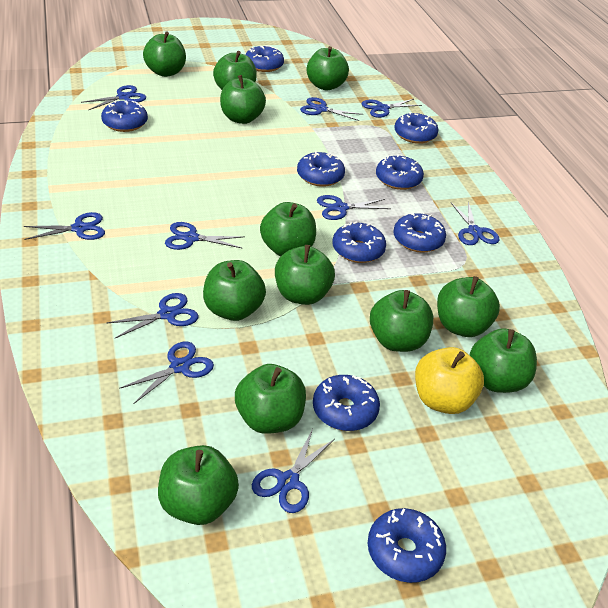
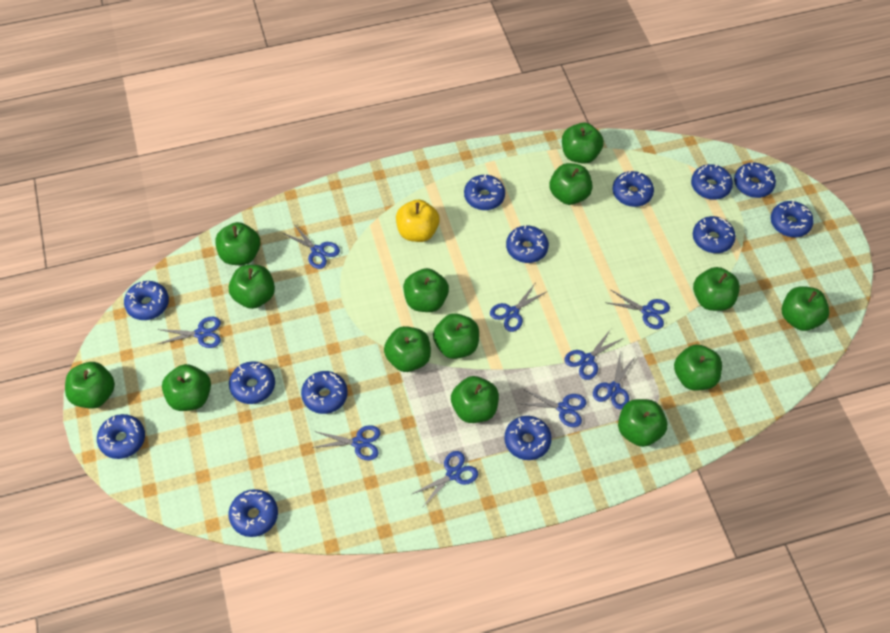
blue donut: [101,101,148,132] [246,45,284,72] [297,151,345,187] [313,375,380,431] [332,221,386,263] [368,508,446,583] [376,154,424,190] [394,112,439,144] [394,213,446,253] = 9 -> [97,414,145,459] [124,281,169,320] [229,361,275,404] [229,489,278,537] [301,371,348,414] [464,174,505,210] [504,416,552,460] [506,226,549,263] [612,171,654,207] [691,164,733,200] [693,216,736,253] [734,162,776,198] [771,201,814,237] = 13
blue scissors: [24,212,105,240] [81,85,146,110] [107,293,199,339] [119,342,214,404] [165,222,245,250] [252,429,335,513] [300,97,363,121] [317,195,391,220] [362,99,422,118] [451,202,499,245] = 10 -> [157,317,221,348] [283,224,340,269] [312,425,381,460] [412,451,478,508] [490,282,548,332] [521,389,587,427] [564,329,623,380] [593,350,636,409] [605,290,670,329] = 9
green apple: [143,31,186,77] [158,445,239,525] [203,260,266,321] [213,51,257,90] [220,75,266,124] [235,364,306,434] [260,202,316,256] [275,245,335,305] [306,46,349,90] [370,290,433,352] [437,276,500,337] [470,328,537,393] = 12 -> [65,362,115,409] [162,364,211,411] [215,222,260,265] [229,265,275,309] [384,326,431,372] [403,268,449,312] [433,313,479,359] [451,376,499,423] [549,163,593,205] [562,123,604,164] [618,399,668,447] [674,344,722,391] [693,267,740,311] [782,286,830,331] = 14

